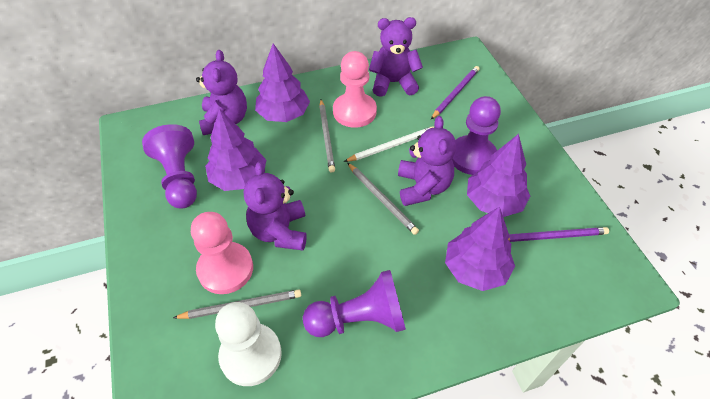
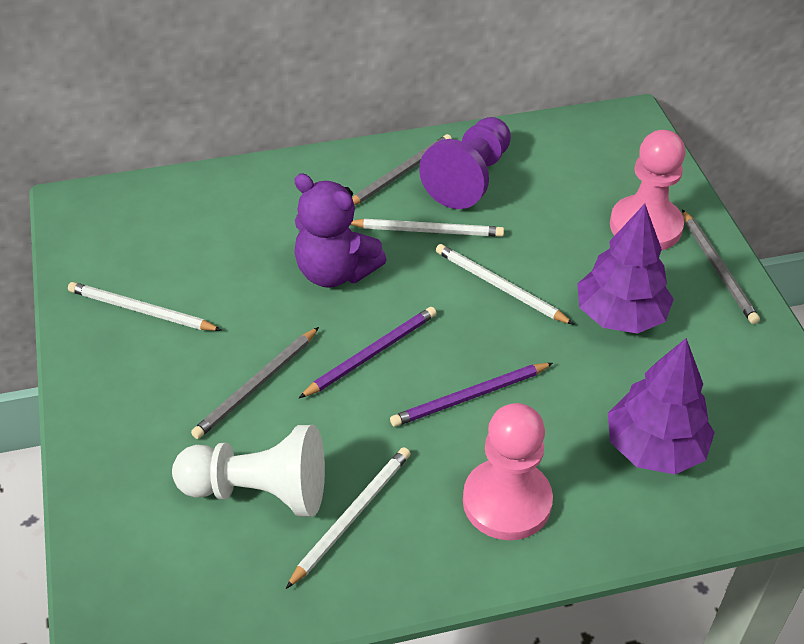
purple pawn: [142,124,197,208] [303,270,406,337] [452,96,501,175] = 3 -> [419,117,511,209] = 1
purple teddy bear: [196,50,247,135] [244,161,307,250] [369,17,423,97] [398,116,456,206] = 4 -> [294,173,386,288] = 1
purple tree: [205,109,266,191] [255,43,310,122] [445,207,515,291] [467,134,530,217] = 4 -> [577,204,674,334] [608,338,715,474] = 2
white pencil: [344,126,434,162] = 1 -> [68,282,222,331] [286,447,411,589] [350,219,504,237] [436,244,574,325] = 4

